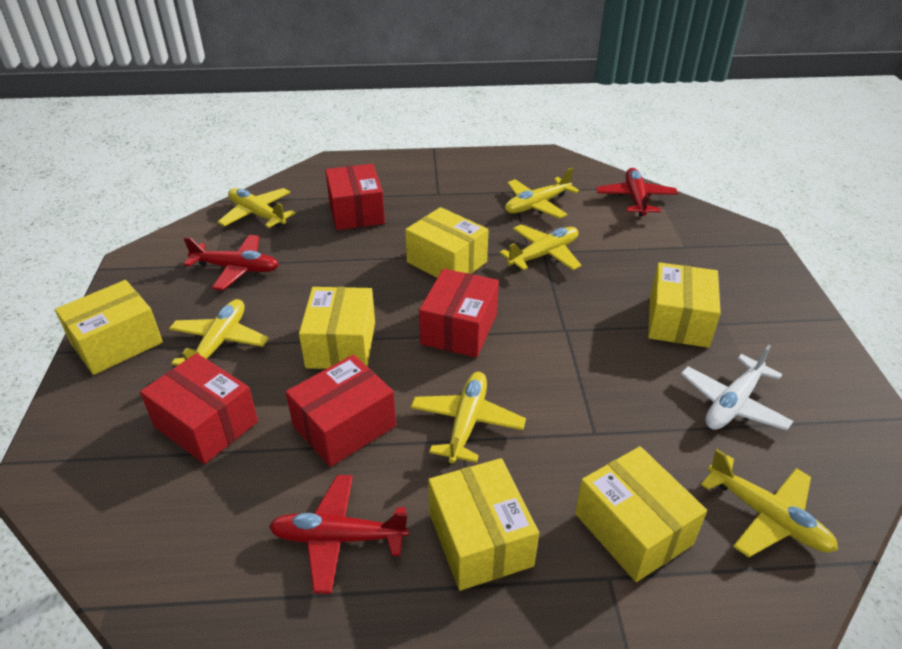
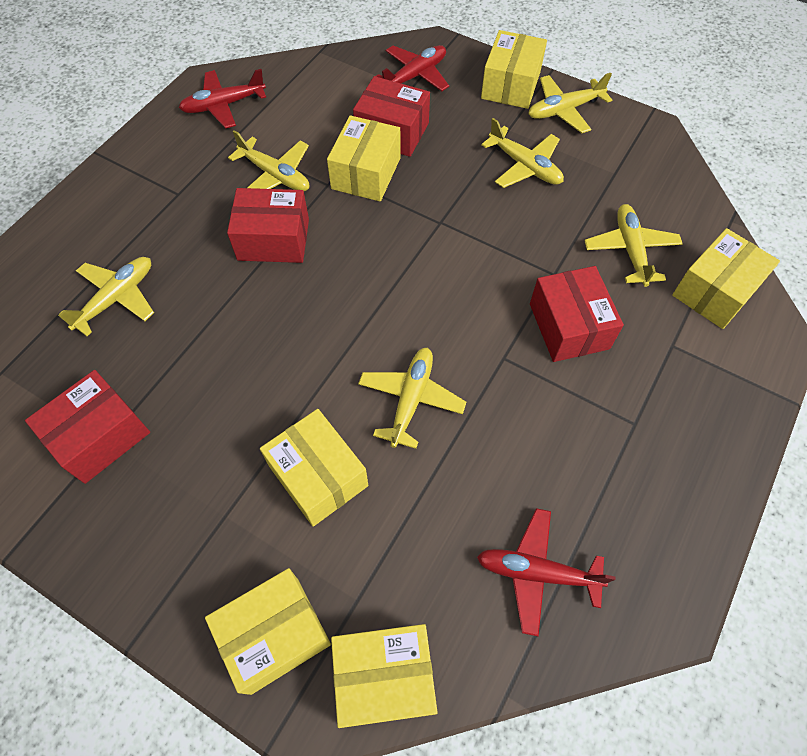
white plane: [681,345,793,430] = 1 -> none = 0

